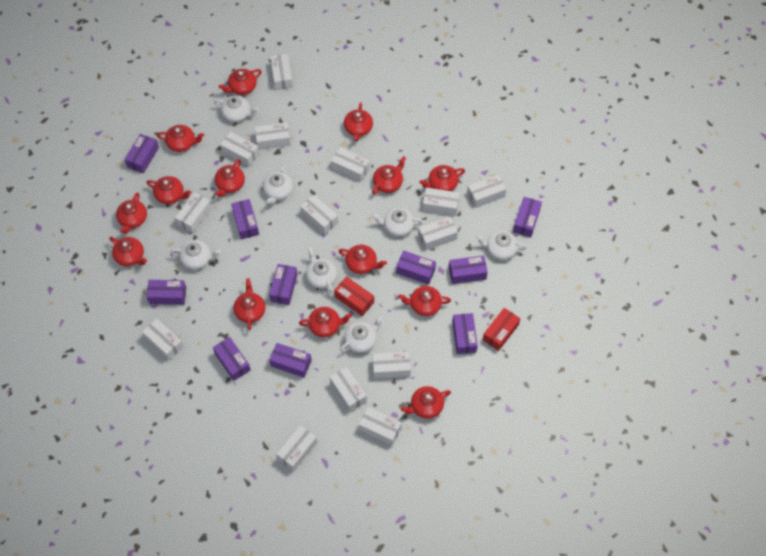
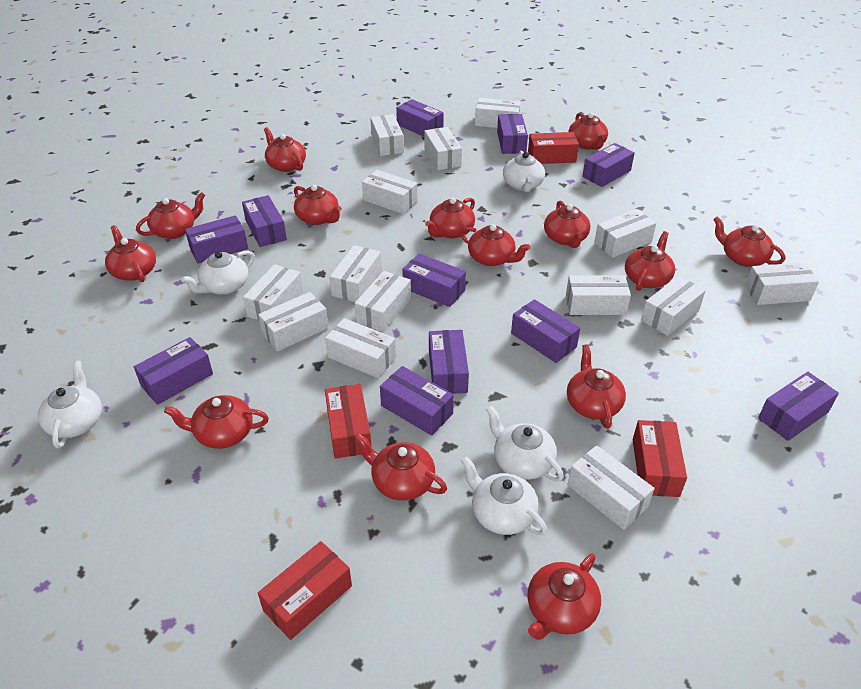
purple box: [125,134,159,173] [146,280,186,305] [213,337,251,381] [231,199,259,239] [269,264,298,305] [269,343,312,378] [396,250,436,285] [449,255,488,284] [452,313,478,354] [513,197,542,237] = 10 -> [134,337,213,405] [185,215,248,263] [242,195,287,247] [380,366,454,436] [396,99,444,137] [402,253,466,307] [429,330,469,394] [497,114,528,154] [511,299,580,363] [582,143,635,187] [758,372,839,441] = 11
red box: [334,276,374,316] [483,308,520,351] = 2 -> [258,541,352,640] [325,384,371,459] [528,132,579,164] [633,420,687,497] = 4
white teapot: [171,240,221,269] [214,95,259,122] [263,165,293,205] [306,247,337,293] [340,316,383,353] [372,207,423,236] [476,231,527,260] = 7 -> [38,361,102,449] [181,251,255,294] [461,456,547,535] [486,405,564,482] [503,150,545,192] = 5

